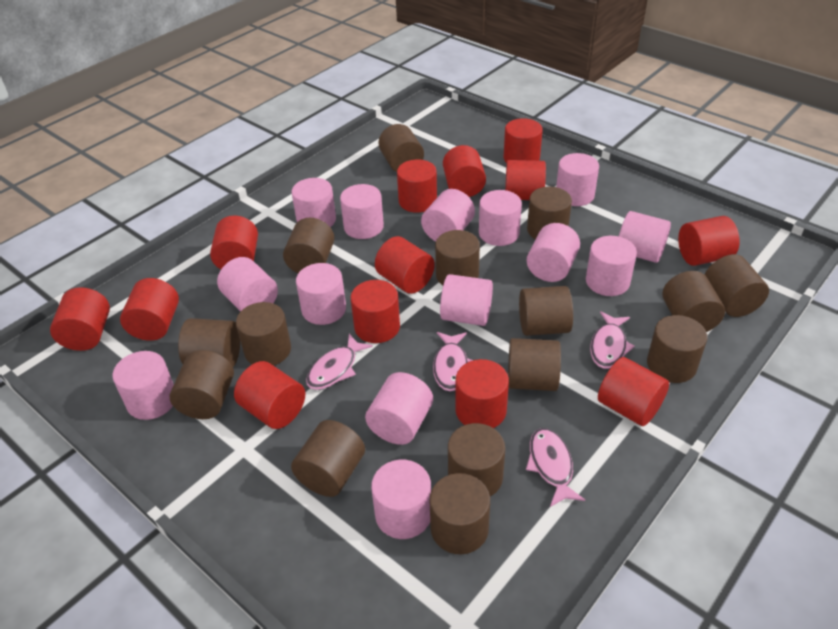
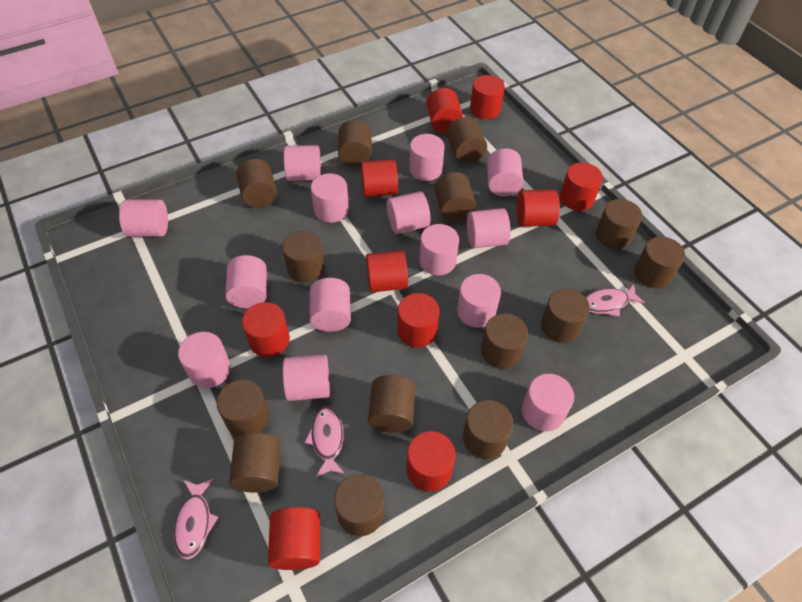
brown cylinder: [170,350,234,419] [178,318,240,367] [236,302,291,366] [283,218,334,273] [291,420,365,497] [378,124,424,172] [430,473,490,555] [435,230,480,285] [448,423,505,497] [508,338,561,391] [519,286,573,336] [527,187,572,239] [647,315,707,383] [662,271,725,332] [705,254,769,317] = 15 -> [217,380,270,436] [229,433,281,493] [236,159,277,208] [282,230,325,282] [334,474,385,536] [338,120,372,167] [368,375,415,433] [435,172,476,221] [447,117,487,163] [463,400,513,459] [481,313,528,369] [541,289,590,343] [596,199,642,249] [634,237,685,288] = 14
pink fish: [306,334,373,390] [433,332,473,391] [526,428,585,507] [590,311,635,369] = 4 -> [173,479,219,560] [304,406,345,478] [585,284,645,317] = 3
red cylinder: [50,287,110,351] [120,278,179,341] [210,216,258,269] [234,361,305,429] [351,280,400,343] [375,236,435,294] [397,160,437,213] [443,145,486,197] [455,359,509,428] [504,118,543,163] [505,160,546,200] [598,357,669,426] [678,216,740,266] = 13 -> [242,302,290,357] [268,507,320,570] [361,159,398,197] [366,250,408,292] [397,293,440,348] [407,431,456,492] [427,88,463,133] [470,75,505,119] [517,189,560,227] [560,163,603,211] = 10

